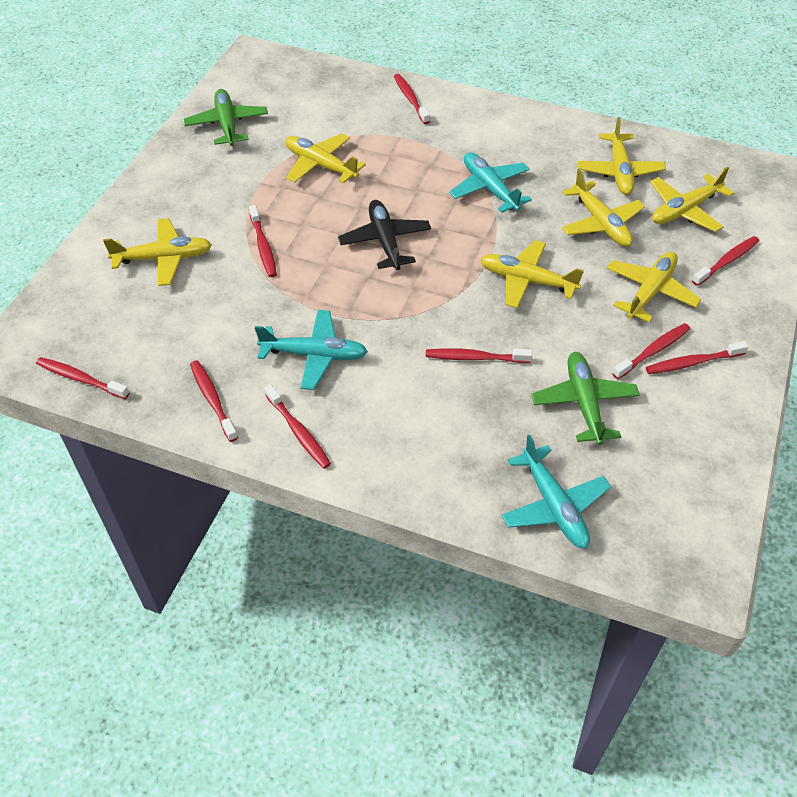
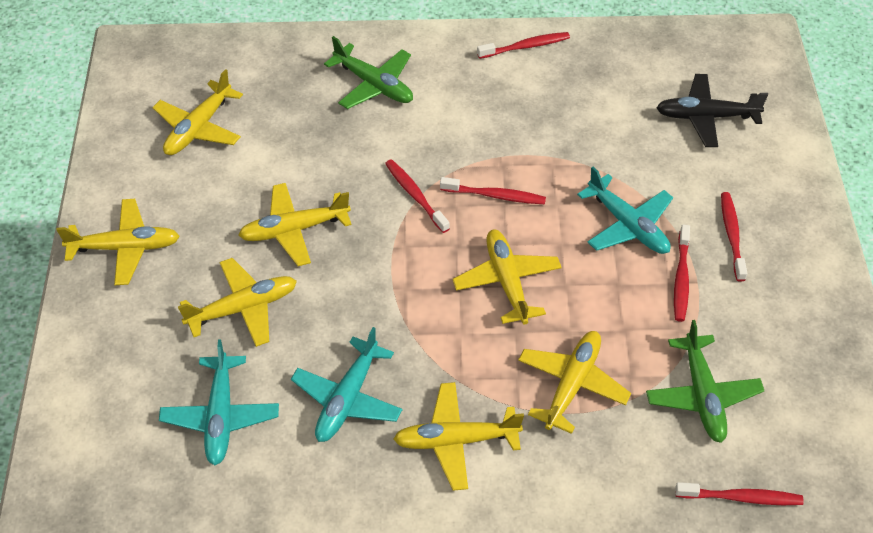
red toothbrush: [36,357,130,399] [190,360,238,442] [249,205,277,277] [264,384,331,469] [394,74,430,124] [426,348,532,363] [612,323,690,379] [646,341,749,374] [692,236,759,286] = 9 -> [385,159,450,233] [440,177,546,204] [477,32,570,59] [674,224,690,322] [675,482,804,505] [721,192,747,281] = 6

